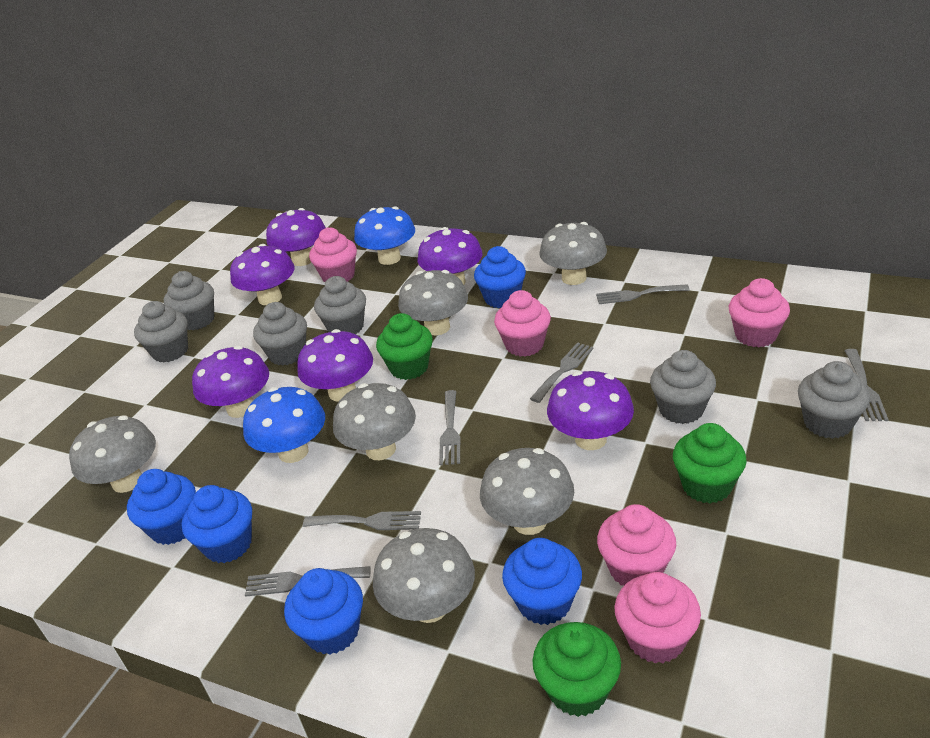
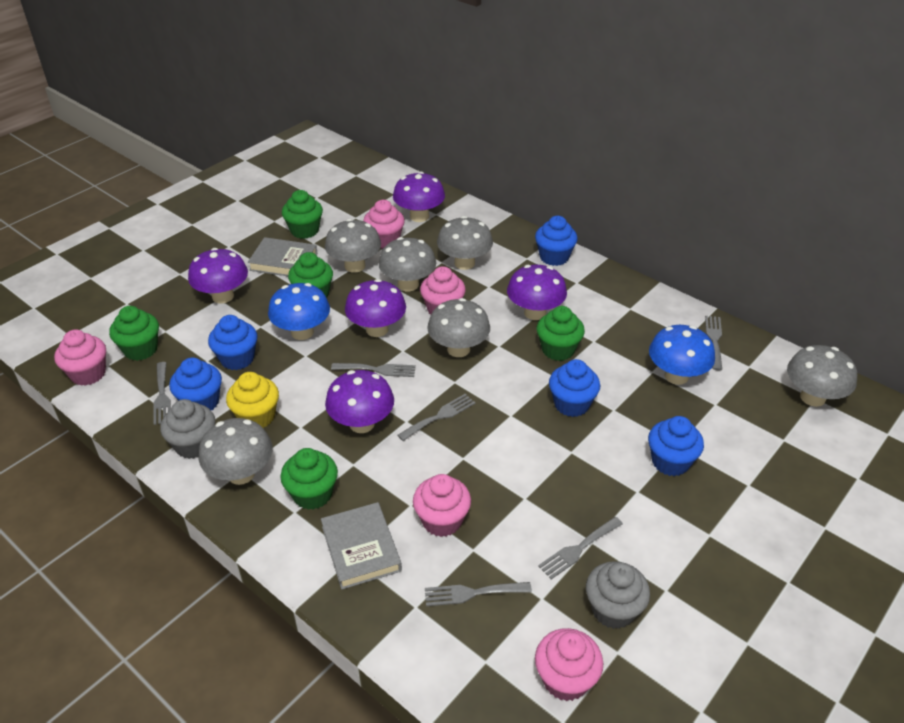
green cupcake: [376,313,433,380] [532,622,621,717] [673,423,747,503] = 3 -> [109,306,159,361] [280,448,338,510] [282,190,323,239] [288,252,333,298] [537,306,585,361] = 5
grey book: none = 0 -> [248,237,317,276] [321,502,402,590] = 2
grey cupcake: [134,301,188,363] [164,271,214,330] [253,302,307,366] [314,276,366,335] [650,350,716,424] [798,361,870,439] = 6 -> [160,399,215,459] [586,561,650,629] = 2
purple mushroom: [192,346,269,418] [230,244,295,305] [266,208,326,266] [297,329,373,402] [418,227,483,285] [547,371,634,450] = 6 -> [188,248,248,303] [325,370,394,433] [345,279,406,337] [393,171,445,222] [507,265,567,320] = 5
yellow cupcake: none = 0 -> [226,372,279,428] = 1

